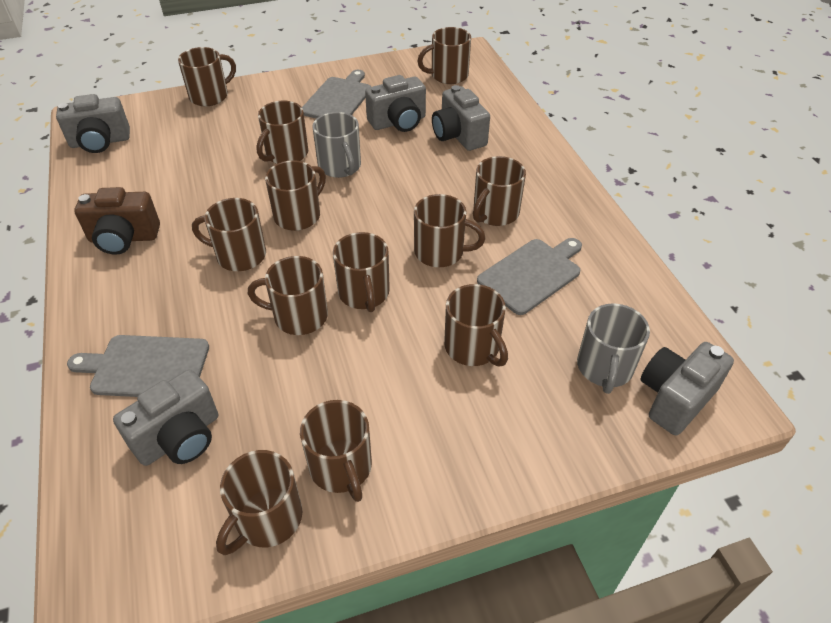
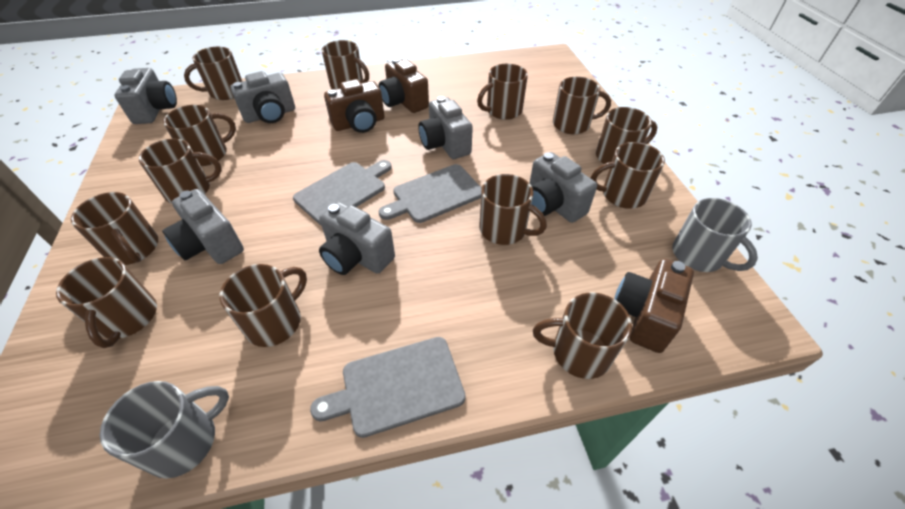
brown camera: [74,187,160,255] = 1 -> [324,79,385,133] [378,58,429,113] [614,259,694,353] = 3
brown mug: [178,47,236,106] [192,198,266,271] [216,450,302,555] [248,256,328,335] [257,101,308,164] [265,160,326,231] [300,400,372,502] [333,232,390,312] [414,194,485,267] [417,27,471,84] [444,284,508,366] [473,156,526,226] = 12 -> [56,257,157,348] [71,192,158,265] [139,139,221,204] [163,105,236,166] [184,47,243,100] [219,264,307,347] [322,40,369,90] [477,64,528,120] [479,174,547,245] [533,292,632,379] [553,77,611,134] [590,142,665,209] [596,107,657,164] = 13
grey camera: [56,94,130,153] [113,369,218,466] [365,75,426,132] [432,85,490,151] [641,342,734,435] = 5 -> [114,68,177,124] [162,189,244,264] [230,71,295,123] [319,202,395,275] [418,96,473,159] [529,152,597,223] = 6

